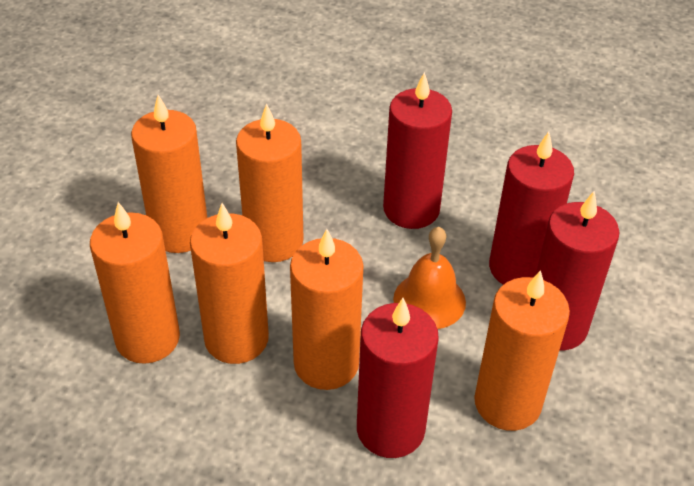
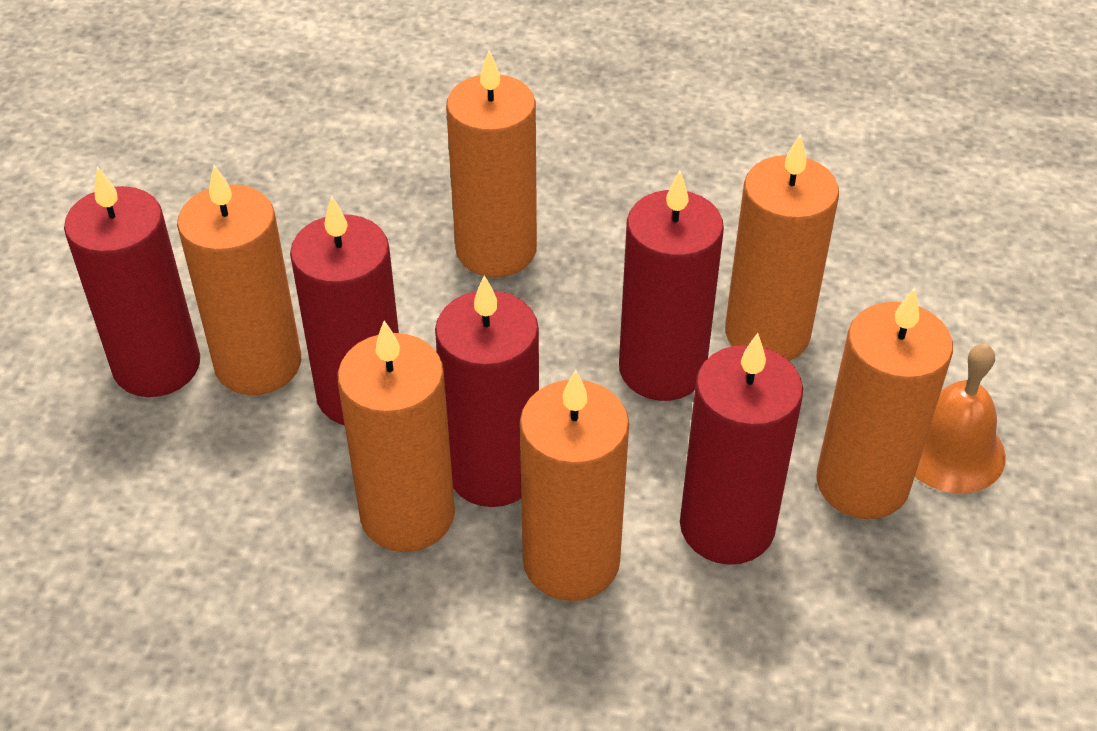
red candle: [357,298,439,458] [383,72,452,229] [489,132,574,285] [536,191,619,351] = 4 -> [64,166,200,397] [290,196,399,425] [435,275,539,507] [619,171,724,401] [680,333,803,565] = 5

